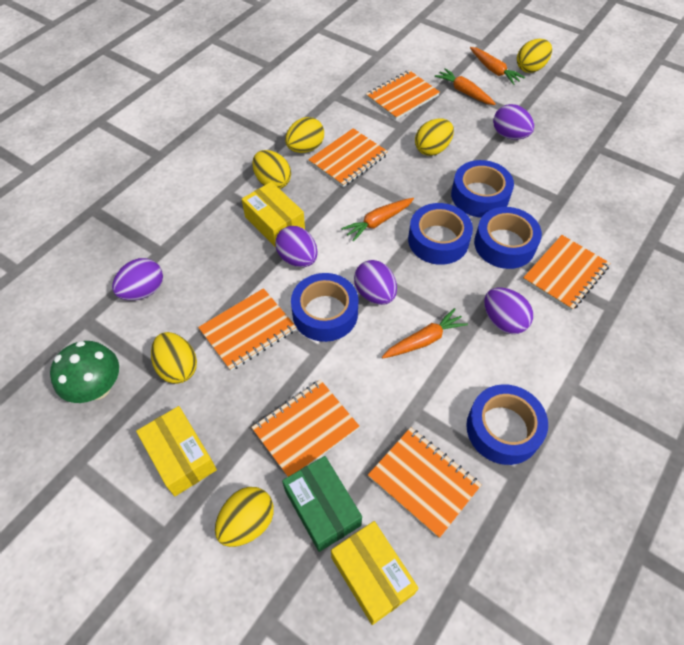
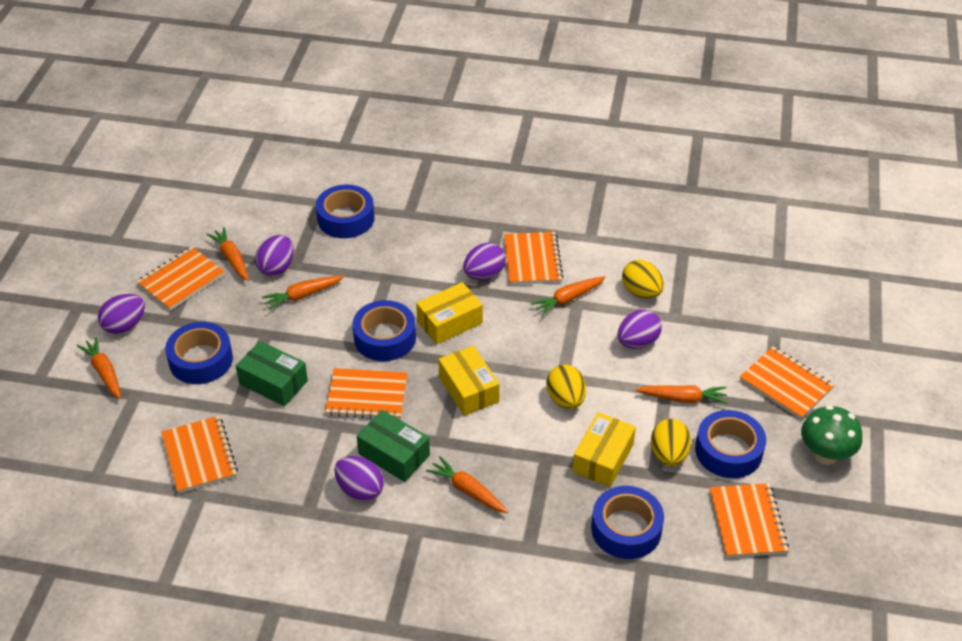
green box: [282,456,362,552] = 1 -> [236,341,308,406] [357,410,430,482] = 2
orange carrot: [341,198,414,242] [382,308,468,358] [435,68,496,105] [470,47,525,85] = 4 -> [77,337,121,399] [206,227,249,281] [262,276,344,311] [426,456,508,513] [531,276,606,316] [636,385,728,404] = 6
yellow egg: [151,332,197,384] [215,487,274,547] [252,150,291,189] [285,117,324,153] [415,118,454,156] [517,39,552,73] = 6 -> [546,364,586,409] [622,260,664,299] [651,419,691,466] = 3

